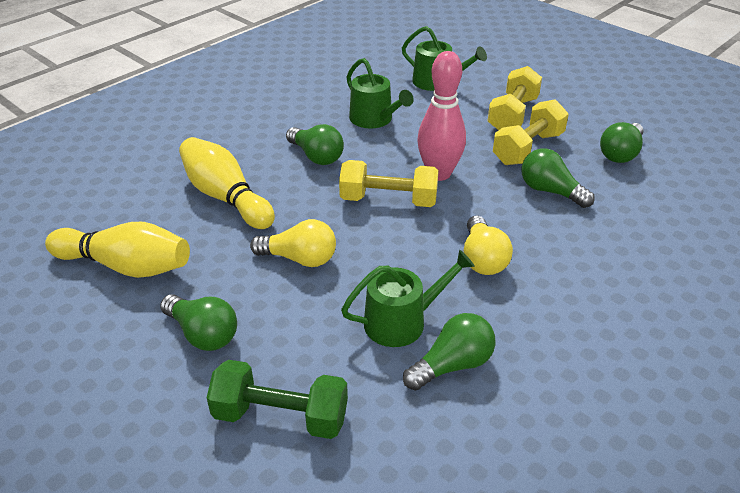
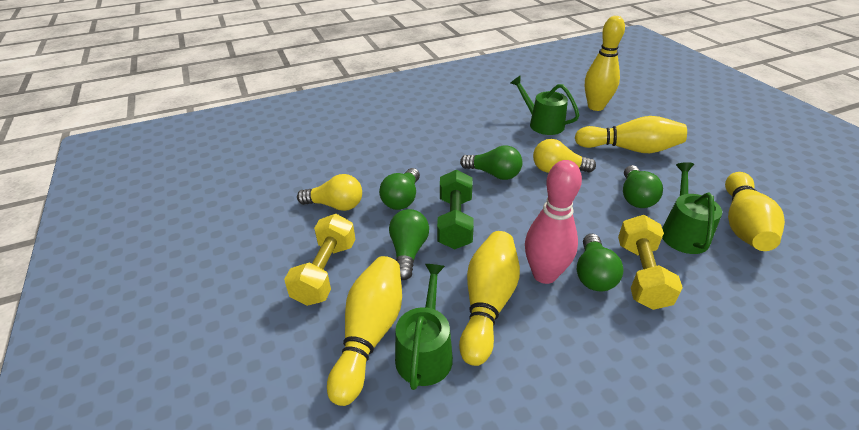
yellow bowling pin: [45,222,190,278] [179,137,275,229] = 2 -> [327,256,402,406] [459,231,520,366] [575,116,687,153] [585,16,625,111] [725,172,785,251] = 5
yellow dumbbell: [339,160,439,207] [488,66,542,130] [493,99,569,165] = 3 -> [284,214,355,306] [618,215,683,310] = 2

